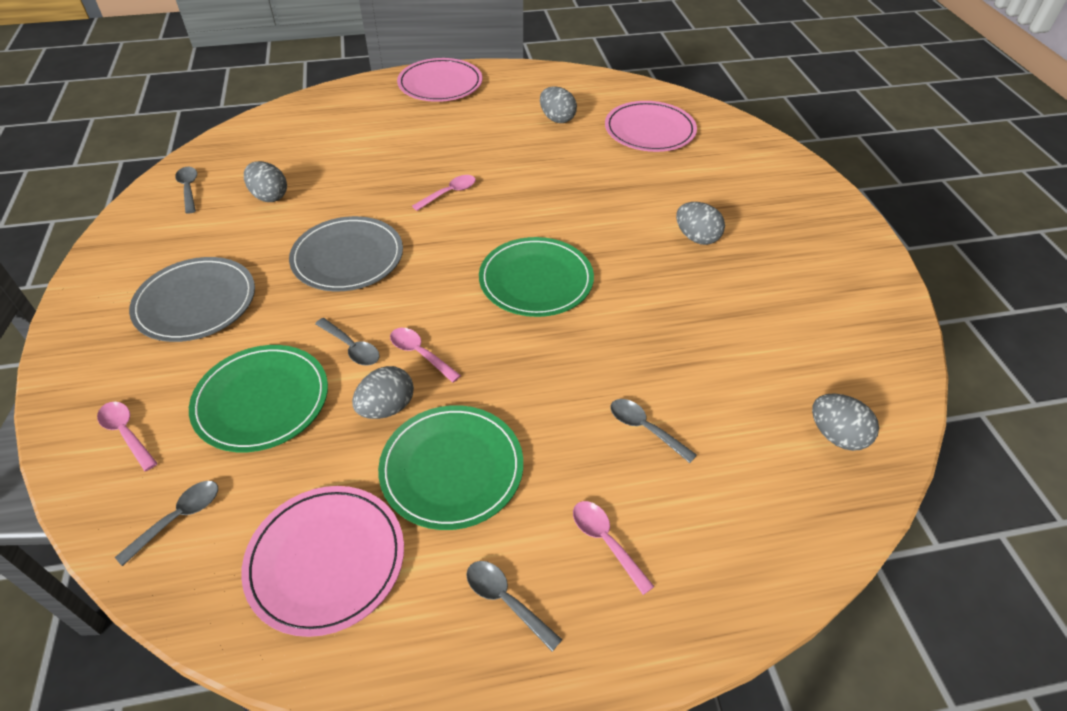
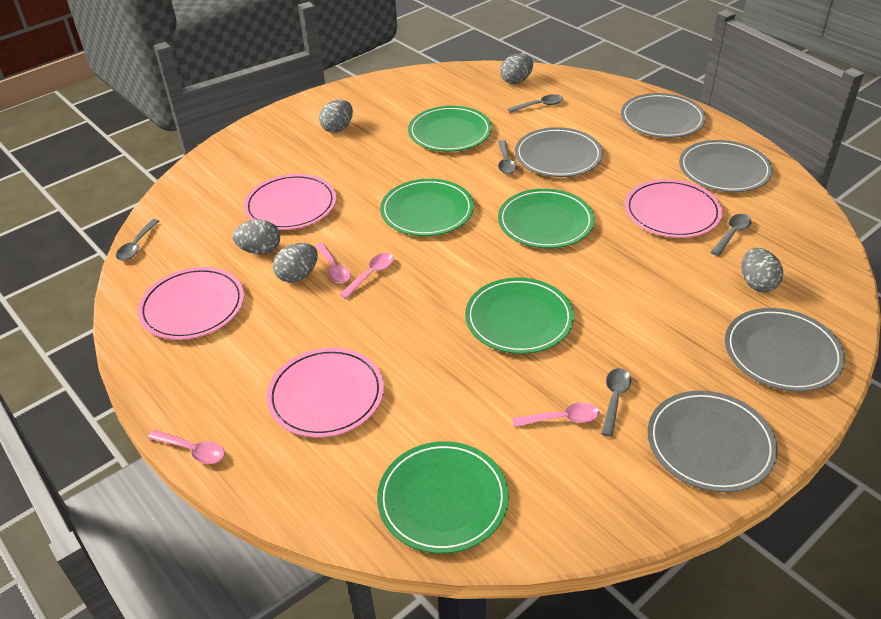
green plate: [189,345,328,452] [378,405,523,530] [479,237,594,317] = 3 -> [377,441,509,554] [380,179,474,236] [408,106,492,152] [465,277,574,354] [498,189,594,248] = 5
grey plate: [129,257,255,342] [289,216,403,291] = 2 -> [515,127,603,177] [621,93,706,138] [647,391,778,492] [679,140,773,192] [725,308,845,392] = 5
pink plate: [241,486,404,637] [397,58,482,102] [605,101,697,152] = 3 -> [138,267,244,340] [244,174,336,230] [266,348,384,438] [625,179,722,238] = 4

